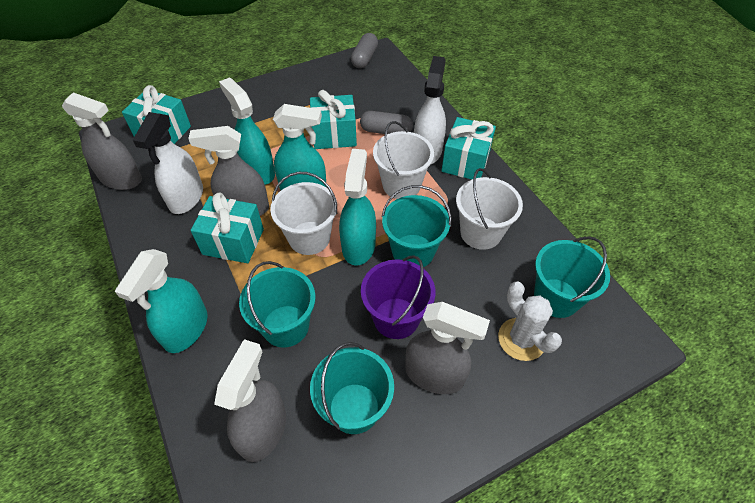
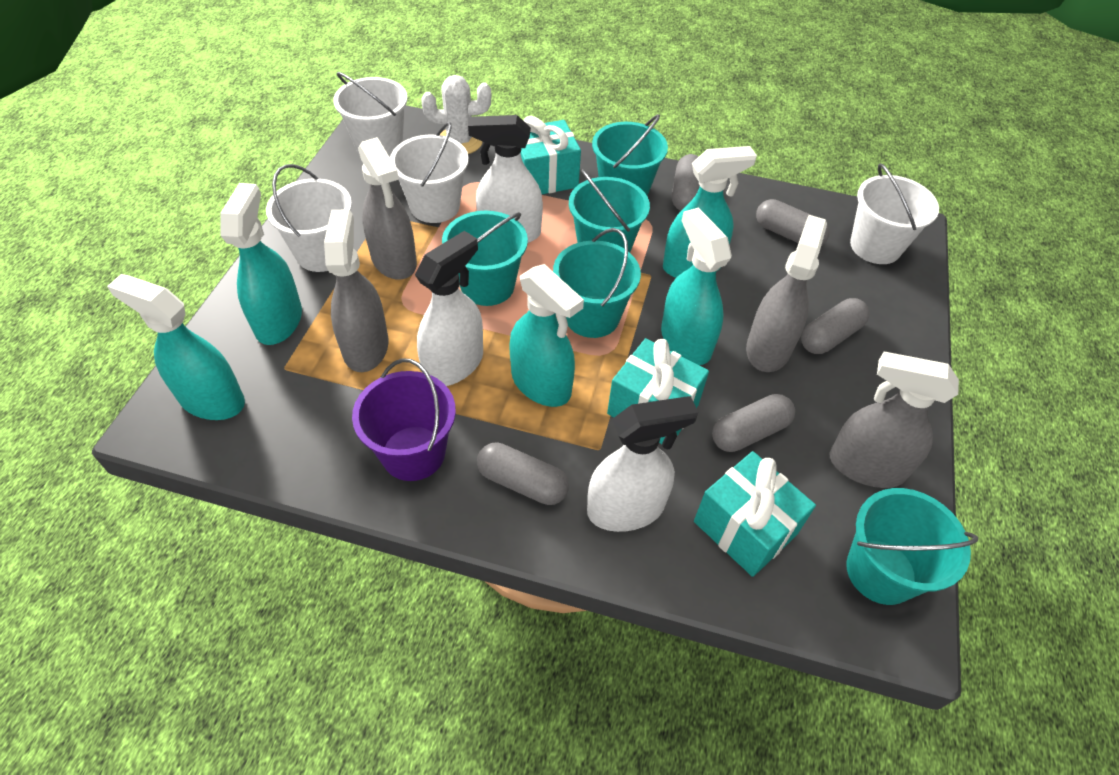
grey capsule: [351,33,378,68] [360,111,413,134] = 2 -> [477,442,569,505] [672,154,700,211] [712,394,795,452] [756,199,829,246] [801,298,870,354] = 5
turquoise bucket: [239,261,315,348] [310,342,394,434] [382,185,451,267] [534,236,610,318] = 4 -> [442,211,528,306] [553,228,641,338] [569,169,650,252] [592,114,668,196] [846,488,978,605] = 5
turquoise gift: [122,85,191,144] [191,192,264,263] [310,90,357,149] [442,117,496,179] = 4 -> [521,116,581,194] [607,338,709,444] [694,451,816,577] = 3
turquoise spray bottle: [115,249,208,353] [219,77,275,185] [273,104,327,190] [339,149,376,266] = 4 -> [107,274,245,420] [220,183,302,345] [509,264,584,407] [661,208,732,365] [663,146,757,278] = 5
white bucket: [270,172,337,255] [373,121,434,199] [456,168,523,250] = 3 -> [266,164,352,272] [333,72,408,157] [390,122,469,223] [850,163,939,264] = 4
white spray bottle: [133,112,203,214] [414,56,446,164] = 2 -> [415,231,483,386] [468,115,543,243] [587,396,698,532] = 3

